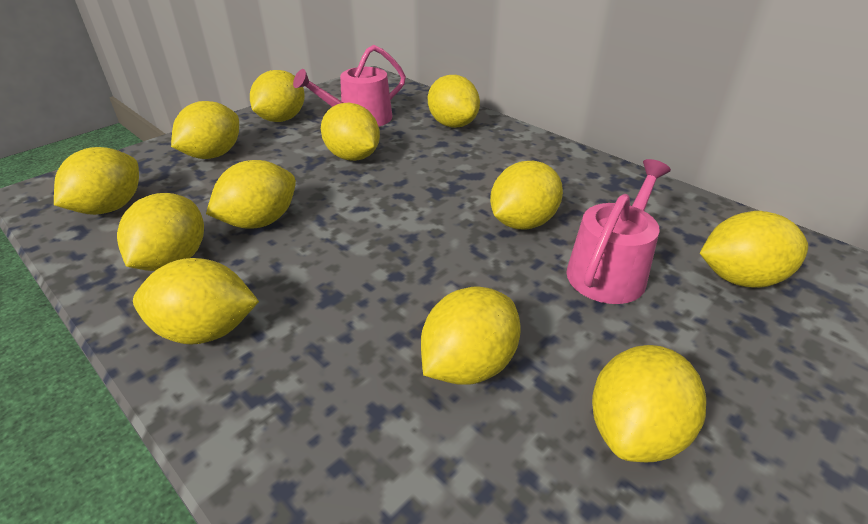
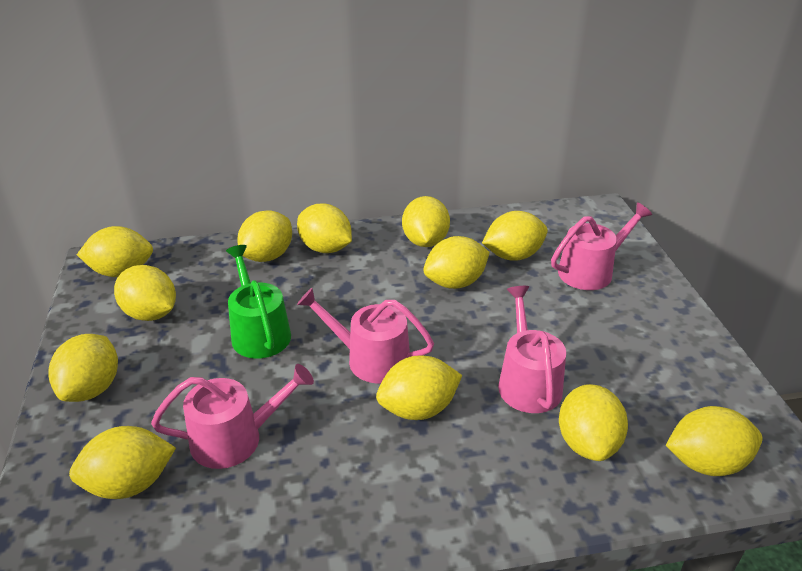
green watering can: none = 0 -> [226,245,291,359] = 1
pink watering can: [293,45,406,127] [566,159,671,304] = 2 -> [151,364,314,469] [297,288,434,383] [498,286,566,413] [551,202,652,290] = 4

